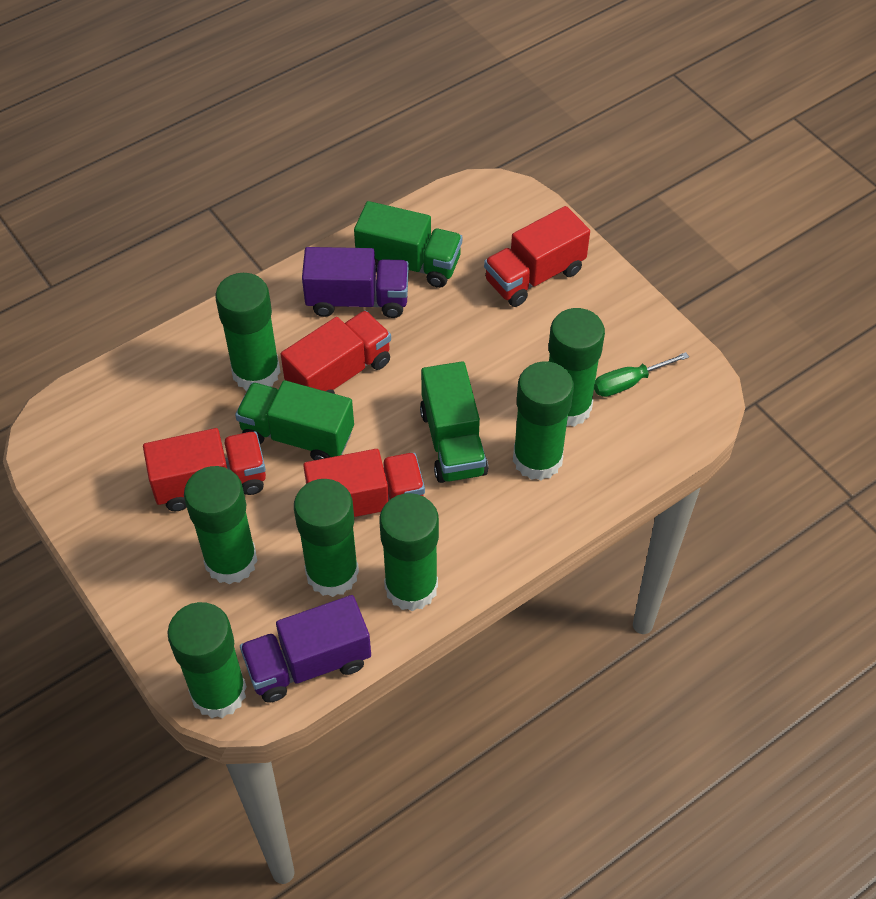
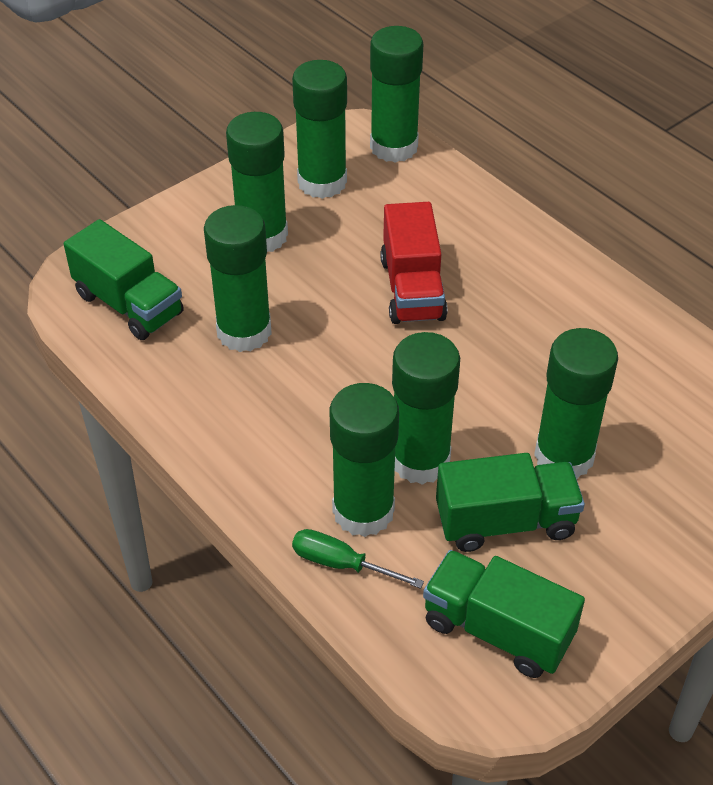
purple truck: [240,595,371,703] [302,247,409,318] = 2 -> none = 0
red truck: [143,428,266,512] [281,310,391,394] [303,449,425,517] [484,206,590,307] = 4 -> [380,202,447,324] = 1

